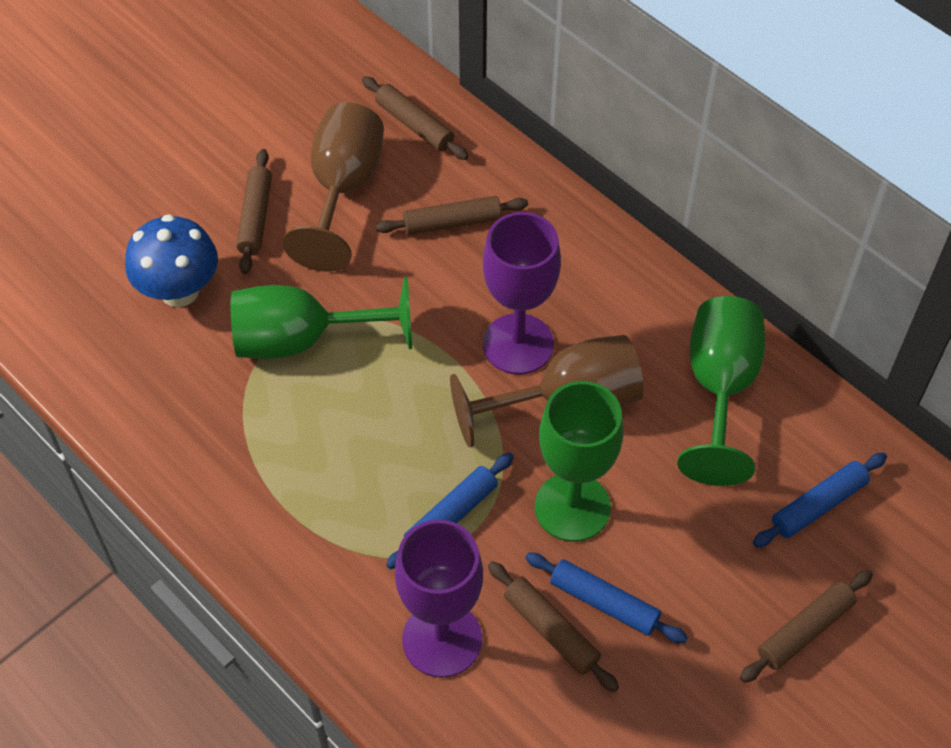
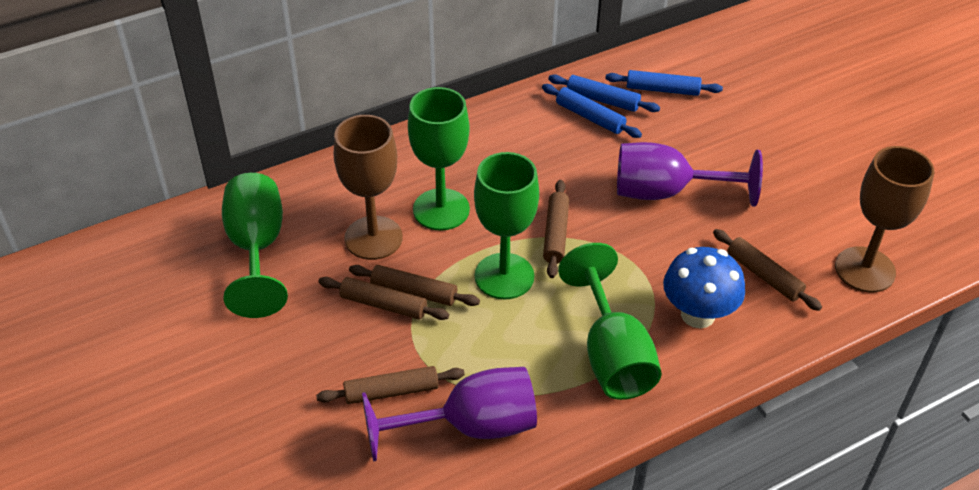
green goblet: [231,277,412,359] [535,381,623,542] [677,296,765,486] = 3 -> [222,173,288,318] [408,87,470,231] [474,152,539,299] [558,243,662,400] = 4

